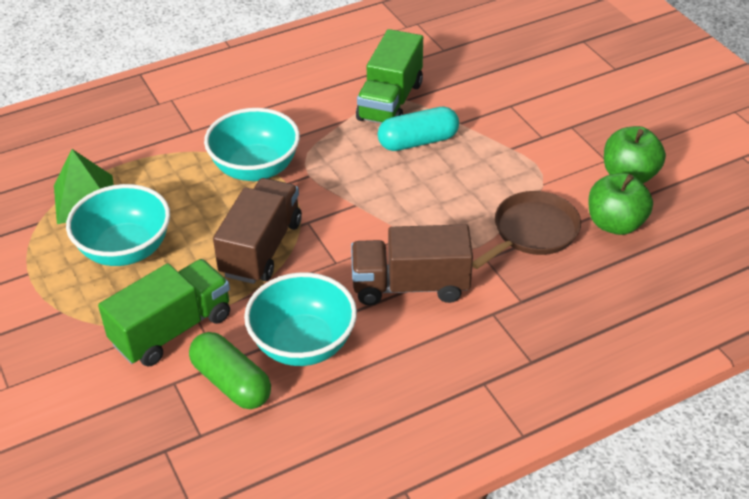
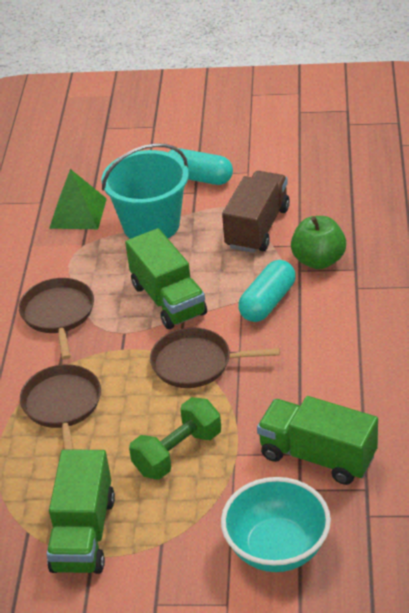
brown pan: [472,191,581,269] = 1 -> [19,278,94,360] [20,364,101,450] [150,327,280,388] = 3
brown truck: [213,178,302,284] [351,224,473,305] = 2 -> [222,171,290,253] = 1
green apple: [589,173,653,235] [604,126,666,183] = 2 -> [291,216,346,269] = 1
green capsule: [189,332,271,409] = 1 -> none = 0
green dumbbell: none = 0 -> [129,397,221,480] = 1
green truck: [98,259,230,366] [356,29,423,123] = 2 -> [46,450,115,574] [125,228,207,329] [257,396,378,485] = 3
turquoise bowl: [66,184,170,266] [204,108,300,181] [244,272,357,366] = 3 -> [221,477,331,572] = 1
turquoise bucket: none = 0 -> [102,143,189,239] = 1
turquoise capsule: [378,107,459,151] = 1 -> [168,148,233,185] [238,260,296,322] = 2

